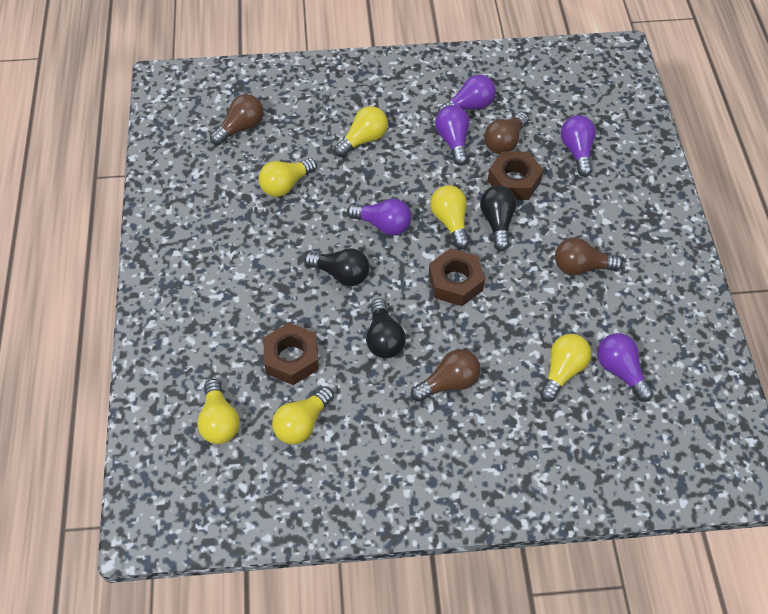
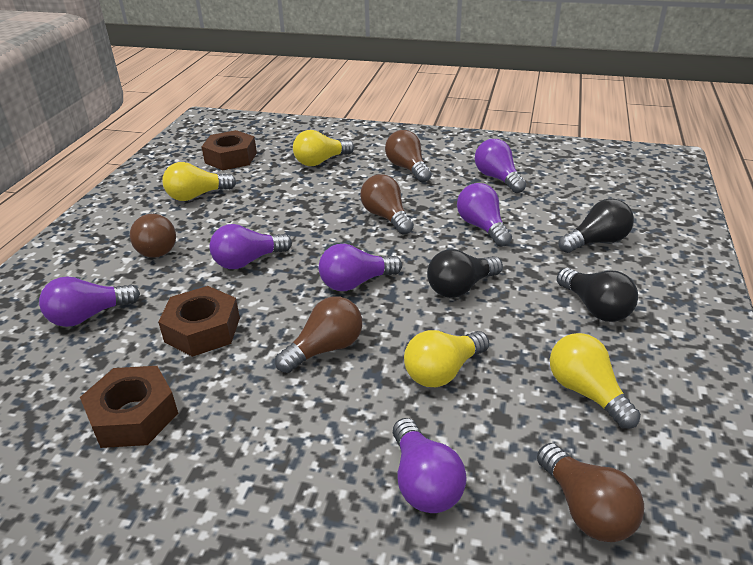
brown light bulb: [210,94,264,145] [411,349,481,402] [484,112,529,154] [555,238,623,275] = 4 -> [130,213,176,258] [275,296,362,373] [360,174,414,235] [385,130,431,182] [537,443,644,542] = 5
purple light bulb: [347,199,411,235] [435,105,469,166] [438,75,496,112] [560,115,596,177] [597,333,653,402] = 5 -> [39,276,140,327] [209,224,292,269] [319,244,402,291] [393,418,467,513] [457,183,512,247] [475,139,526,193] = 6
yellow light bulb: [197,379,240,444] [259,158,317,197] [272,387,334,444] [334,106,388,157] [430,185,469,249] [540,334,592,402] = 6 -> [162,162,236,201] [293,130,354,166] [404,330,489,387] [550,333,641,429] = 4

